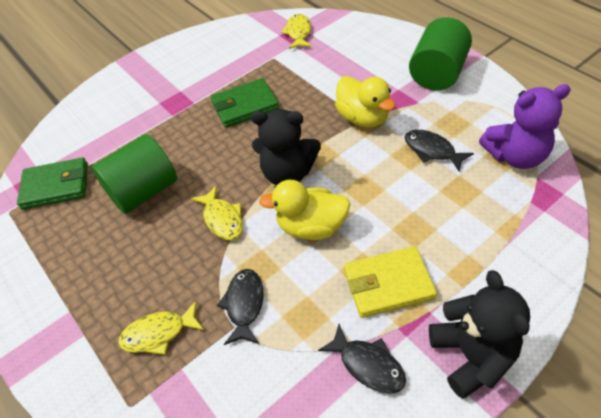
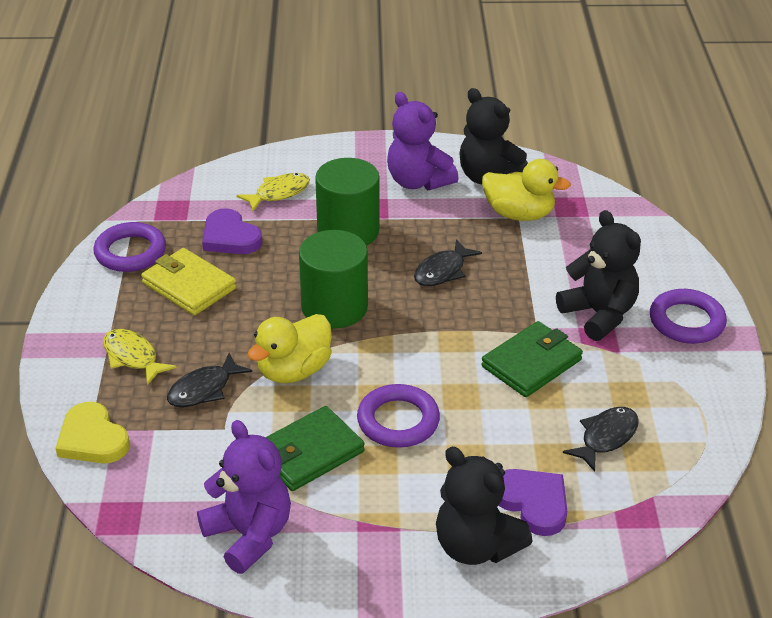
black teddy bear: [251,109,321,185] [429,270,530,399] = 2 -> [436,447,533,565] [459,88,528,184] [556,210,641,341] = 3
purple heart: none = 0 -> [202,208,262,254] [498,469,567,536] = 2
purple ring: none = 0 -> [93,222,166,272] [357,384,440,448] [650,289,727,344] = 3
purple teddy bear: [479,84,571,169] = 1 -> [197,420,291,574] [387,92,459,191] = 2
yellow fish: [118,301,204,355] [191,185,243,240] [281,14,312,49] = 3 -> [103,329,177,385] [236,173,310,211] = 2
yellow heart: none = 0 -> [55,402,130,463] = 1

